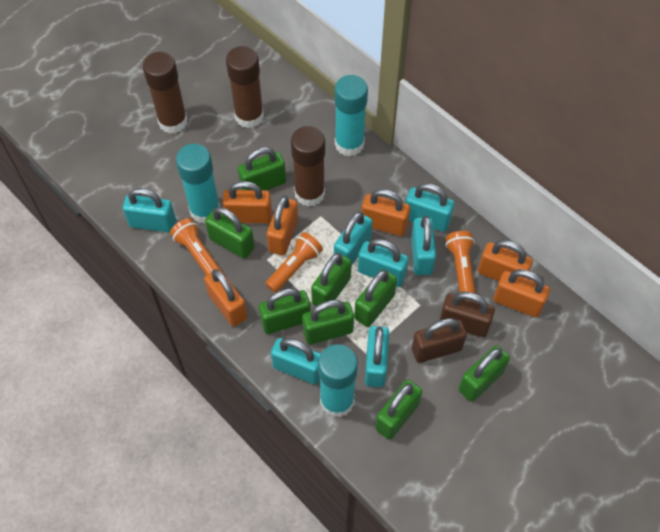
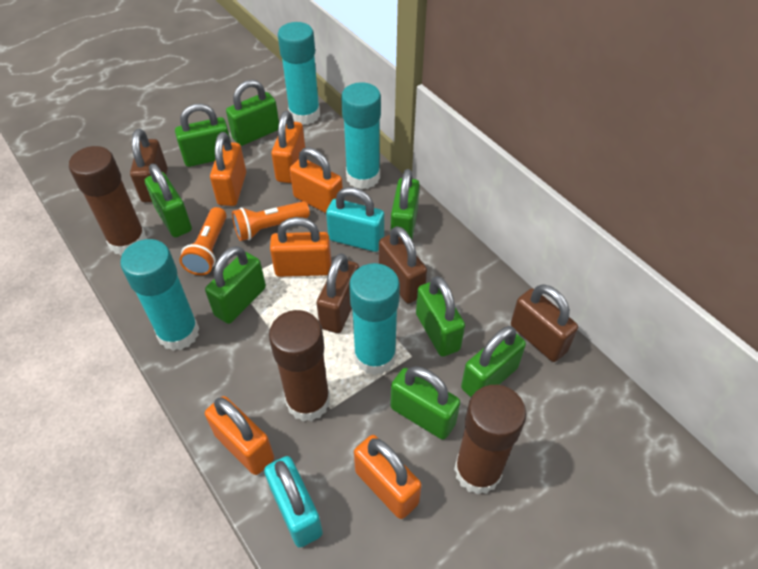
brown padlock: [412,318,467,363] [439,292,495,337] = 2 -> [130,129,168,202] [317,253,359,333] [379,226,427,304] [511,284,578,362] = 4
orange flashlight: [170,218,221,275] [265,232,323,293] [445,231,476,294] = 3 -> [179,207,227,275] [232,201,310,241] = 2
turquoise glue stick: [176,144,220,224] [318,344,358,418] [335,75,368,156] = 3 -> [120,239,199,351] [278,22,320,125] [341,82,381,190] [349,263,400,375] = 4
turquoise padlock: [123,188,176,233] [271,338,321,385] [334,212,373,266] [358,239,409,287] [365,326,389,387] [405,183,454,232] [411,216,436,275] = 7 -> [264,456,323,547] [326,187,384,252] = 2

